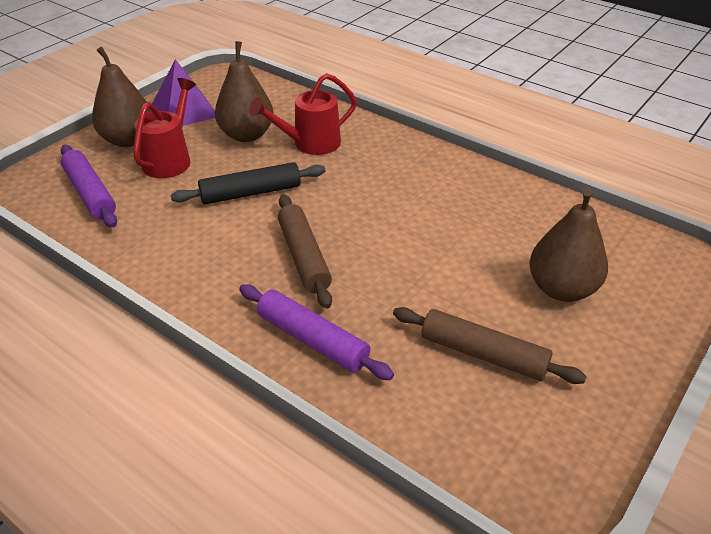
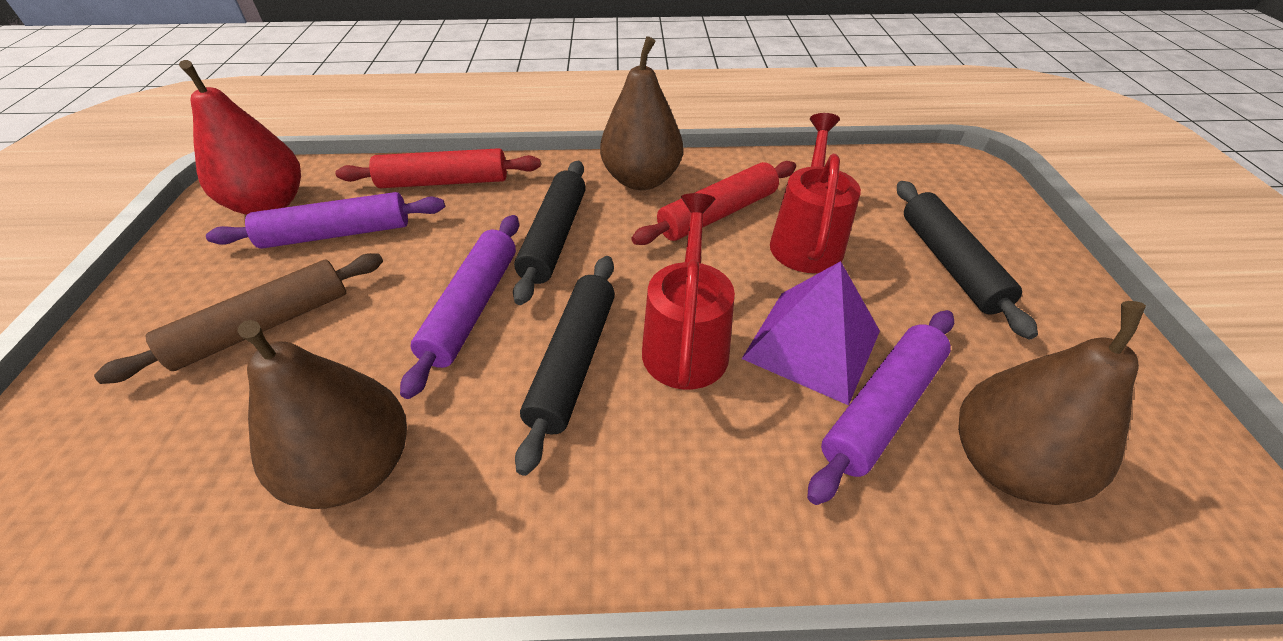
black rolling pin: [171,162,325,204] = 1 -> [513,160,586,305] [515,256,615,476] [897,181,1038,339] = 3
brown rolling pin: [278,194,332,309] [393,307,587,384] = 2 -> [94,253,383,384] = 1
purple rolling pin: [61,145,117,228] [239,284,394,380] = 2 -> [206,192,445,249] [400,215,519,399] [807,310,954,505] = 3
red pear: none = 0 -> [179,60,301,215] = 1
red rolling pin: none = 0 -> [336,148,541,188] [631,161,796,245] = 2

